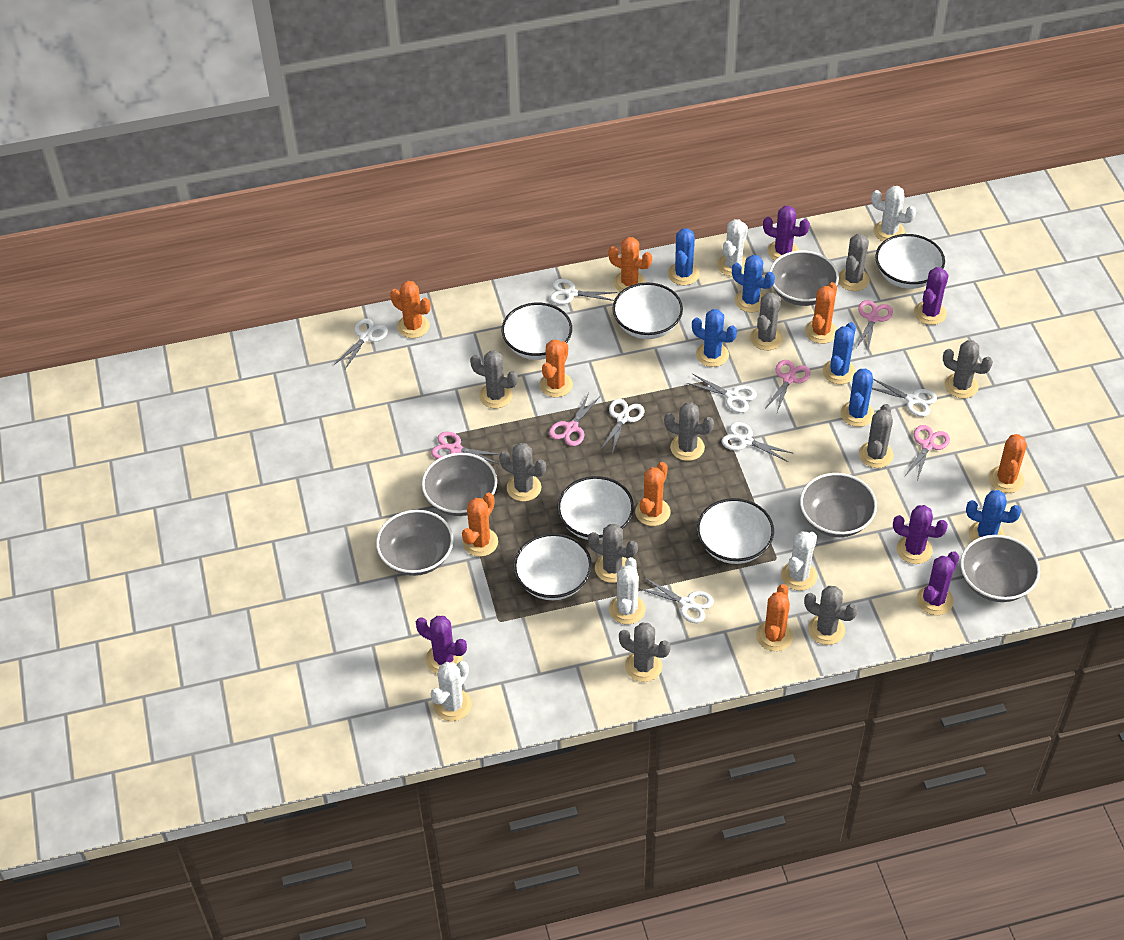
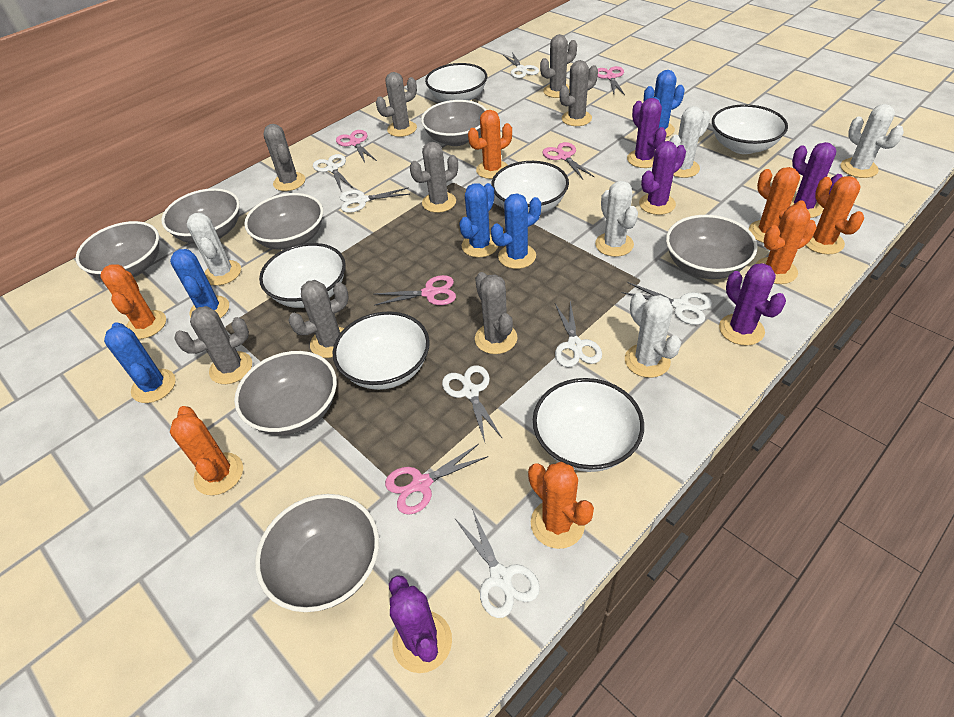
blue cactus: [668,228,700,285] [692,309,737,367] [732,255,775,312] [823,322,856,384] [840,369,874,427] [966,490,1021,541] = 6 -> [104,322,176,403] [170,249,229,318] [459,183,498,258] [491,193,541,269] [644,70,685,137] = 5
grey bowl: [376,510,454,576] [422,453,497,516] [769,251,839,306] [800,473,877,537] [960,535,1040,602] = 5 -> [76,221,159,279] [161,188,240,244] [234,351,337,435] [244,193,323,250] [255,494,379,612] [421,100,486,146] [666,215,758,279] = 7
grey cactus: [470,350,518,408] [499,443,546,501] [588,524,638,583] [619,623,671,682] [664,402,714,461] [750,293,783,350] [804,586,858,645] [838,234,870,291] [859,404,894,468] [943,340,993,399] = 10 -> [174,306,252,384] [264,124,305,191] [288,280,349,358] [376,72,417,137] [410,142,458,213] [475,272,517,354] [540,34,577,98] [559,60,598,126] = 8
orange cactus: [390,281,431,338] [462,493,498,557] [540,340,573,397] [608,237,652,292] [635,462,670,526] [756,584,793,651] [805,282,837,344] [989,434,1027,493] = 8 -> [100,264,166,339] [170,406,243,495] [468,110,512,179] [528,462,594,549] [749,167,806,243] [756,205,817,284] [805,176,864,255] = 7

